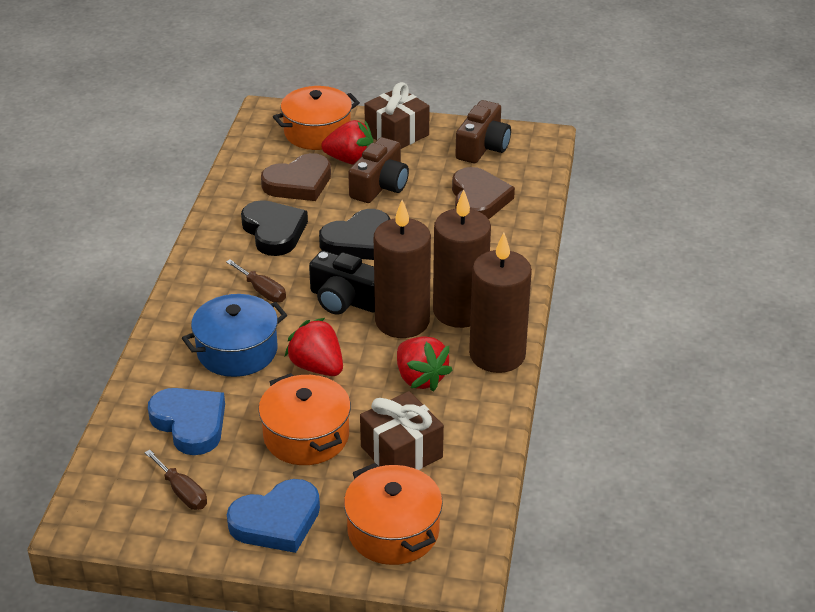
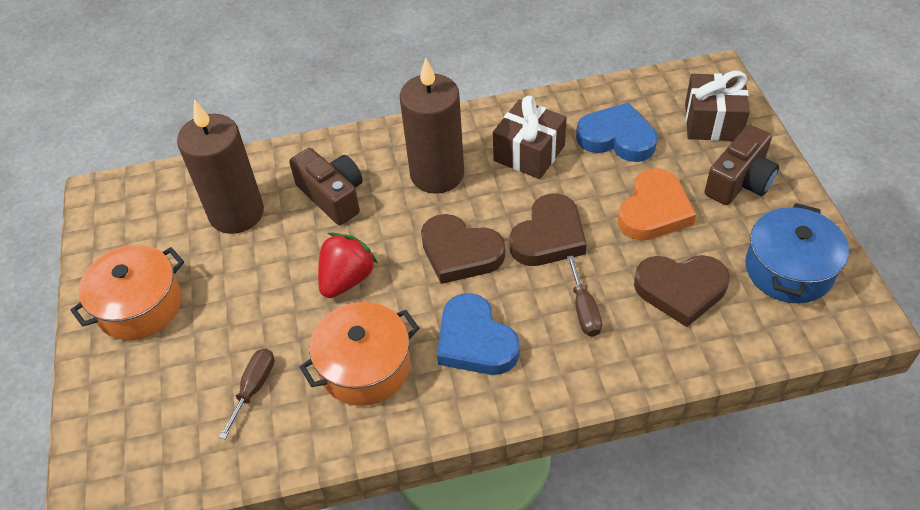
black camera: [309,251,375,314] = 1 -> none = 0
black heart: [241,200,308,256] [319,209,391,260] = 2 -> none = 0
brown candle: [374,200,431,338] [433,190,491,328] [469,233,532,373] = 3 -> [177,100,264,234] [400,58,464,194] = 2
brown heart: [261,153,331,201] [452,167,515,219] = 2 -> [421,214,505,284] [510,194,587,266] [634,255,730,327] = 3
orange heart: none = 0 -> [618,168,696,241] = 1
orange pot: [258,373,351,465] [273,86,360,150] [344,463,443,565] = 3 -> [70,245,184,340] [300,302,419,406] = 2
red strawberry: [285,318,343,376] [321,120,373,165] [397,336,453,392] = 3 -> [318,233,378,298] = 1

